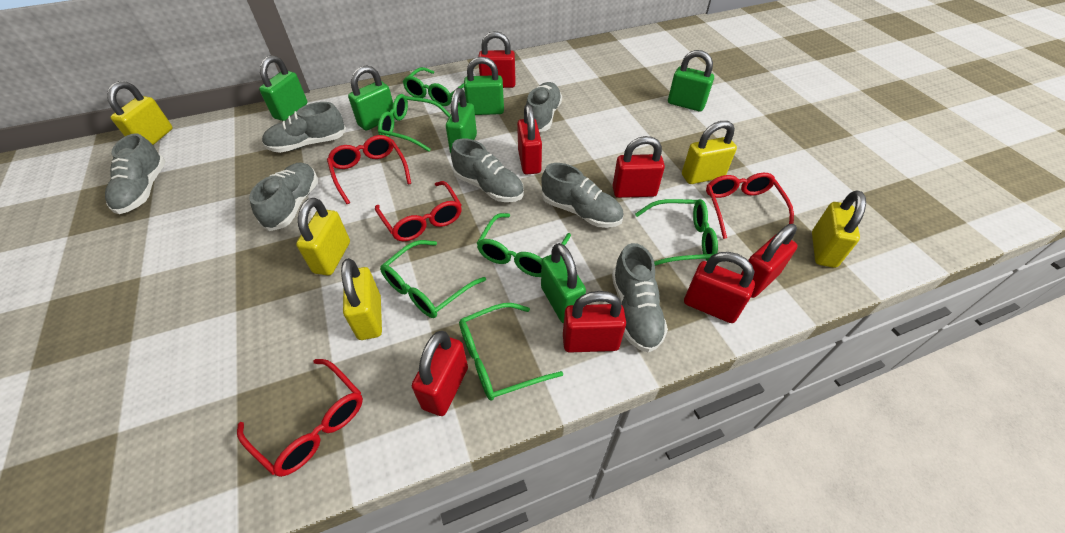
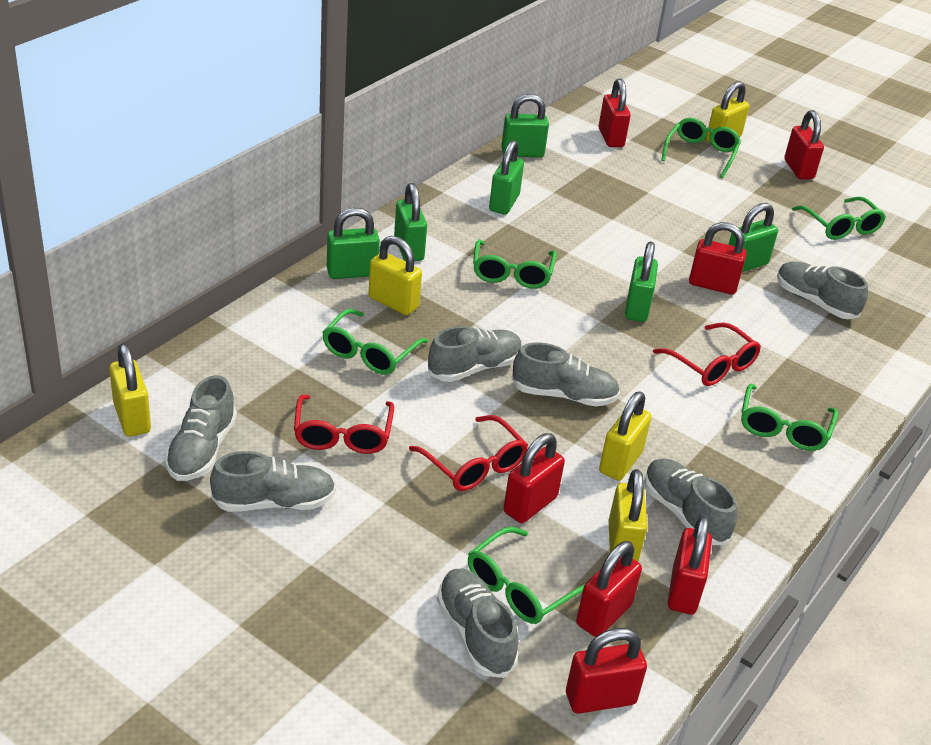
red glasses: [237,359,363,477] [327,135,411,204] [375,181,462,241] [706,173,794,239] = 4 -> [294,395,394,454] [409,415,528,491] [653,323,761,386] = 3

